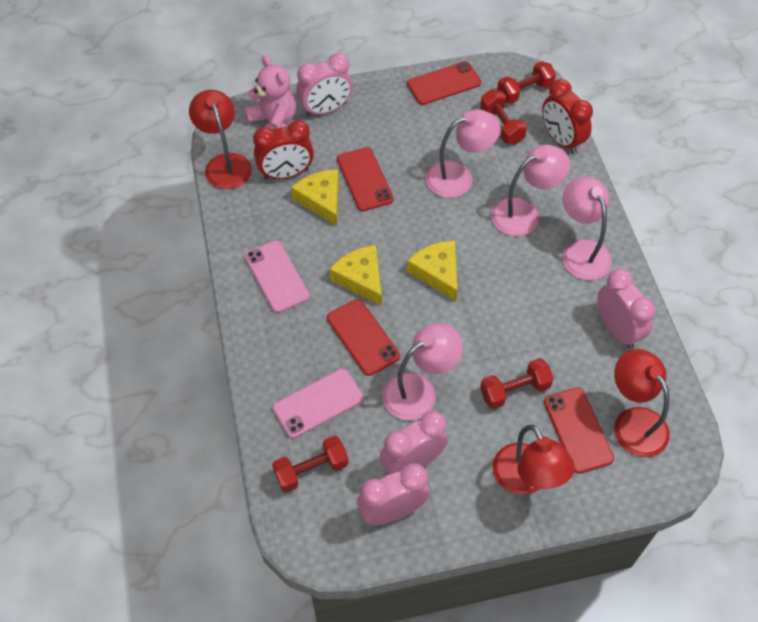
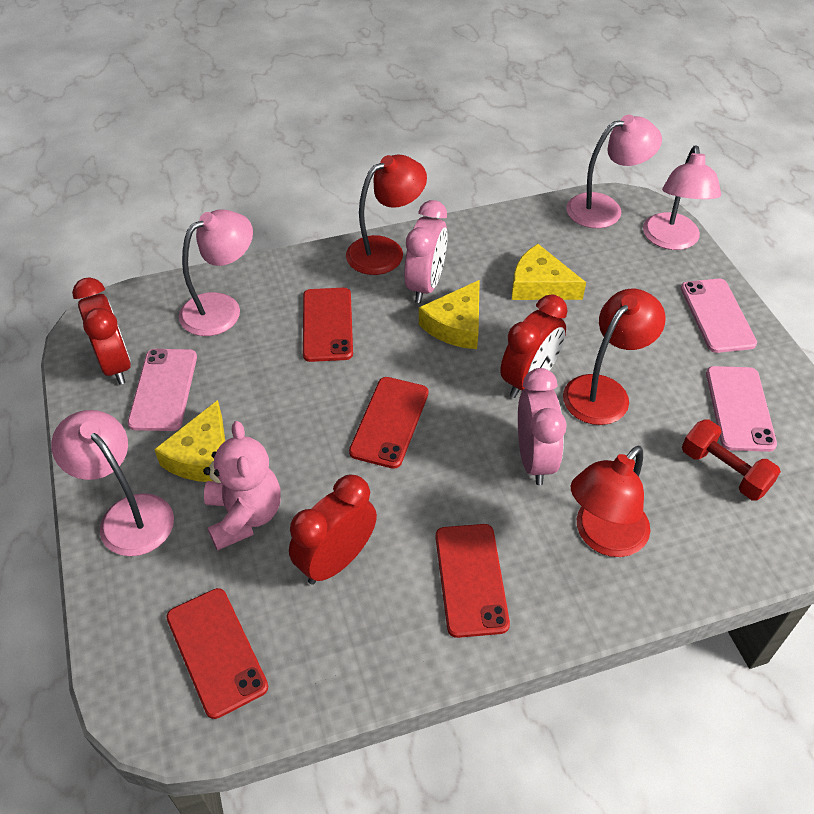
pink clock: [296,53,353,117] [357,463,430,525] [380,411,448,474] [598,269,656,349] = 4 -> [404,200,447,303] [518,368,567,485] = 2
pink phone: [245,241,310,313] [273,369,364,438] = 2 -> [128,349,197,431] [681,279,757,353] [706,366,777,452] = 3
red clock: [253,120,314,180] [542,79,593,154] = 2 -> [72,277,131,385] [289,474,377,585] [500,295,568,398] = 3
red dumbbell: [272,436,348,493] [480,89,527,145] [480,358,554,409] [497,61,556,104] = 4 -> [682,419,781,500] = 1

